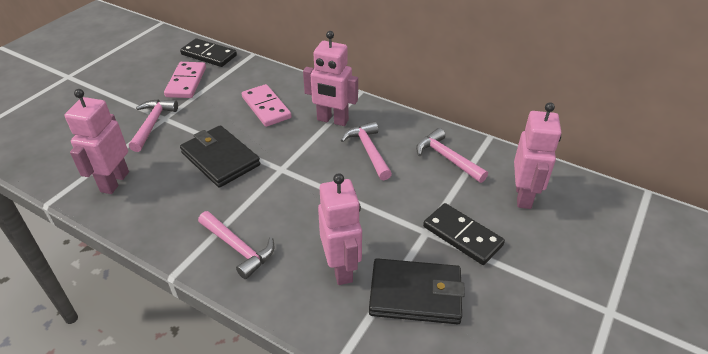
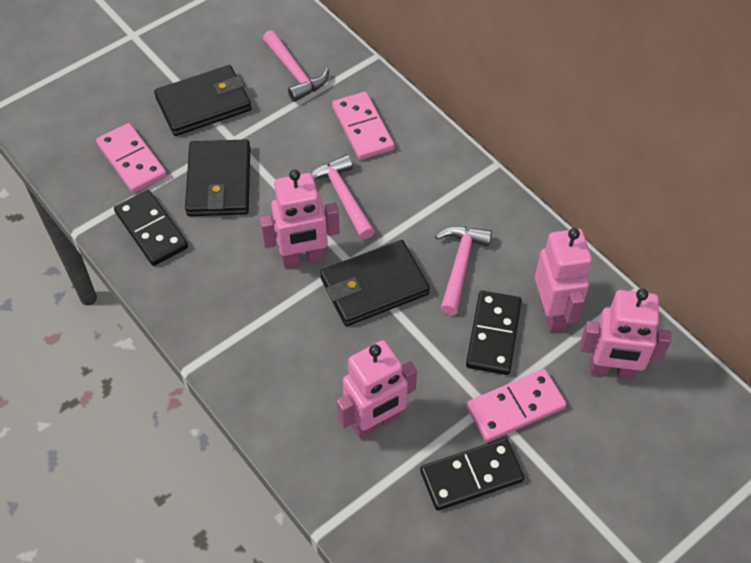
black domino: [180,38,237,67] [423,203,505,265] = 2 -> [114,190,188,266] [420,438,524,511] [466,291,522,375] = 3
black wallet: [180,125,260,188] [369,258,465,324] = 2 -> [154,65,252,136] [185,139,250,216] [320,240,430,326] = 3
pink domino: [164,62,206,98] [242,84,292,127] = 2 -> [96,123,167,193] [332,92,394,160] [466,369,566,442] = 3
pink hammer: [129,100,178,152] [198,211,275,279] [341,121,392,180] [416,128,488,183] = 4 -> [263,30,329,102] [311,154,375,240] [435,226,492,315] = 3

